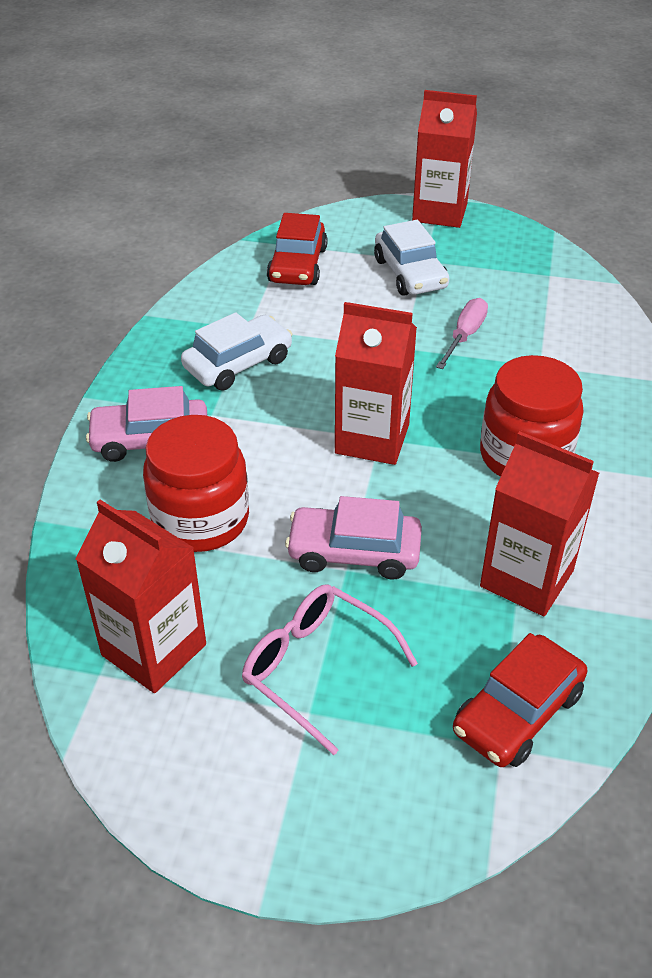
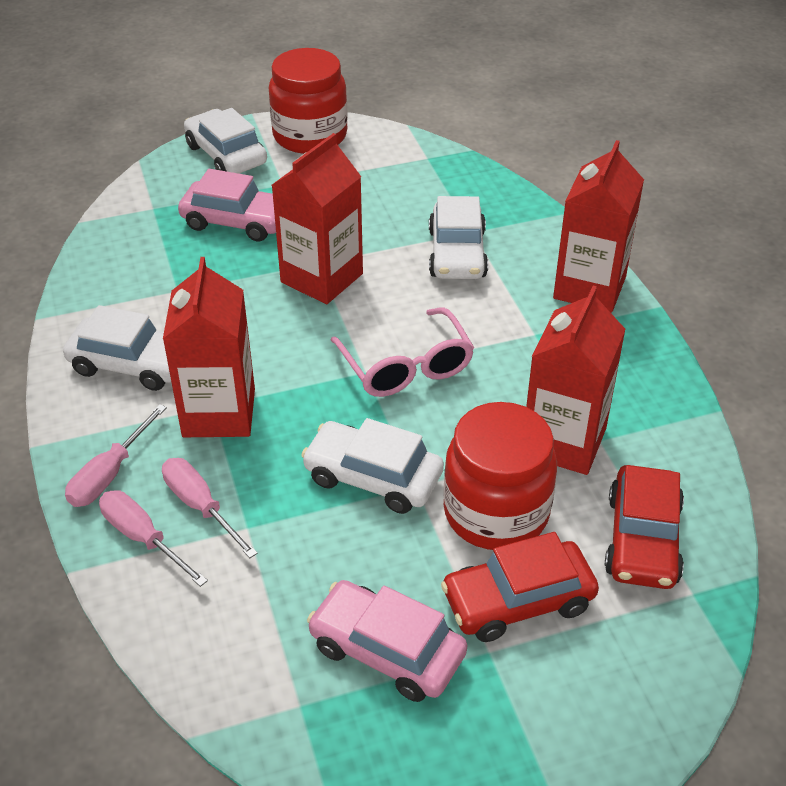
pink screwdriver: [436,298,488,369] = 1 -> [65,404,167,507] [99,490,208,587] [162,458,258,558] = 3
white car: [181,312,292,391] [374,220,449,296] = 2 -> [63,305,172,391] [184,108,267,174] [301,418,444,514] [429,196,488,279] = 4

